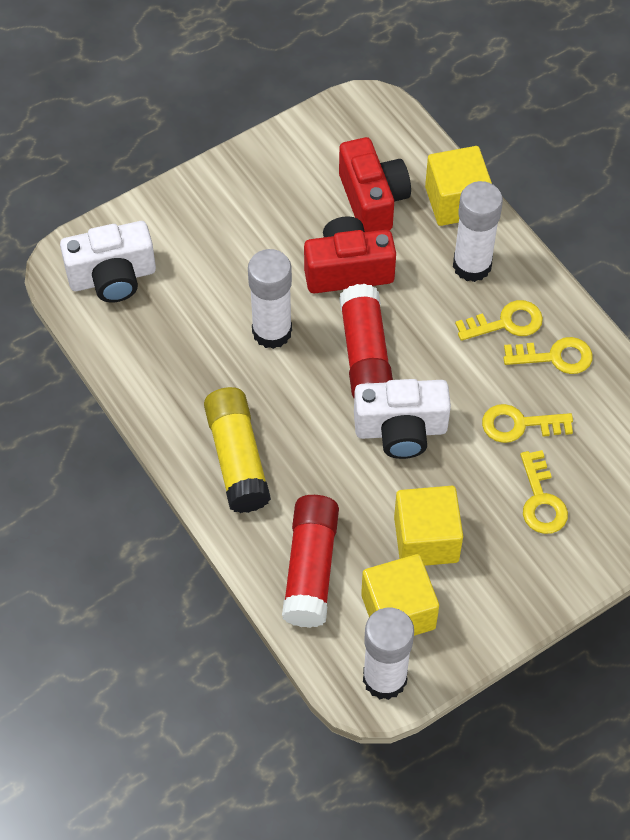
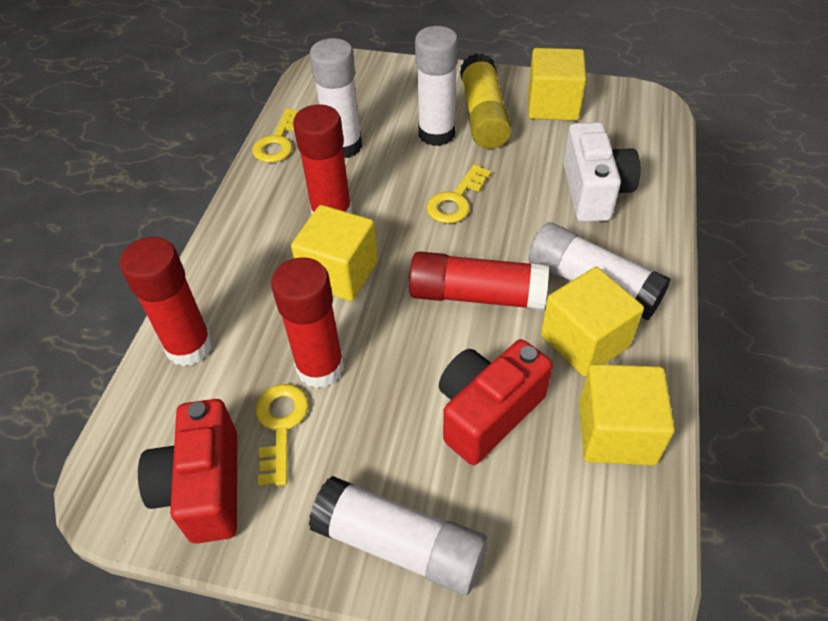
red glue stick: [282,495,339,628] [339,284,393,398] = 2 -> [120,237,213,366] [271,257,344,388] [293,104,352,214] [409,251,549,311] = 4
white camera: [60,221,156,302] [354,379,451,459] = 2 -> [563,122,641,222] = 1
white glue stick: [248,249,292,349] [363,608,414,700] [453,181,503,282] = 3 -> [309,476,488,595] [310,38,362,158] [415,26,458,146] [528,222,670,321] = 4
yellow cube: [361,554,439,636] [394,486,463,566] [425,146,492,226] = 3 -> [291,205,378,301] [528,48,586,121] [541,267,644,377] [579,364,675,465] = 4
yellow key: [455,300,543,341] [482,404,573,443] [504,337,593,374] [520,450,568,534] = 4 -> [252,108,299,163] [255,384,309,486] [426,164,491,223] = 3

